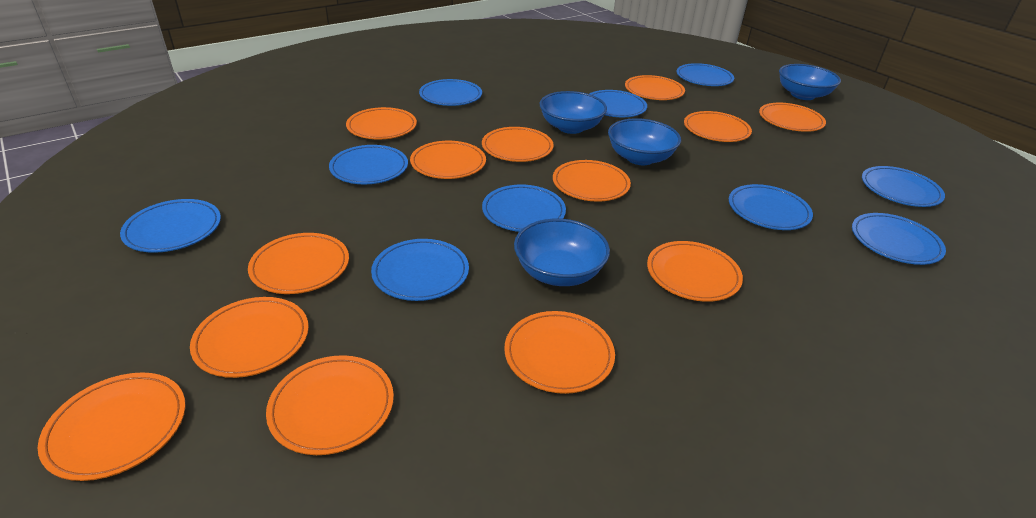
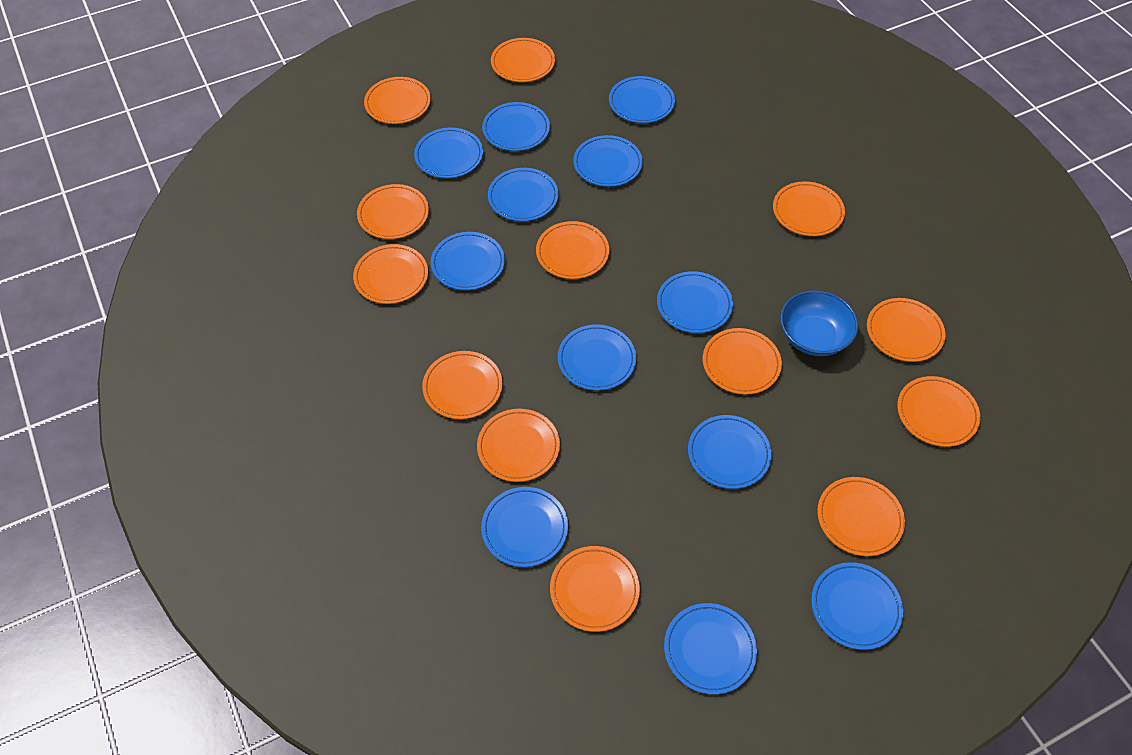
blue bowl: [514,219,610,286] [540,91,607,134] [608,118,681,165] [779,64,841,100] = 4 -> [780,290,858,356] = 1
blue plate: [120,199,221,253] [329,145,408,184] [371,239,469,301] [419,79,482,106] [482,185,566,232] [589,90,647,117] [677,63,734,86] [729,184,813,230] [852,213,946,265] [862,166,945,207] = 10 -> [414,127,483,178] [431,232,505,290] [481,487,568,567] [482,102,550,151] [488,168,558,221] [558,324,636,391] [573,135,643,187] [609,76,675,123] [657,271,733,333] [664,603,757,694] [688,415,772,489] [811,562,903,650] = 12

